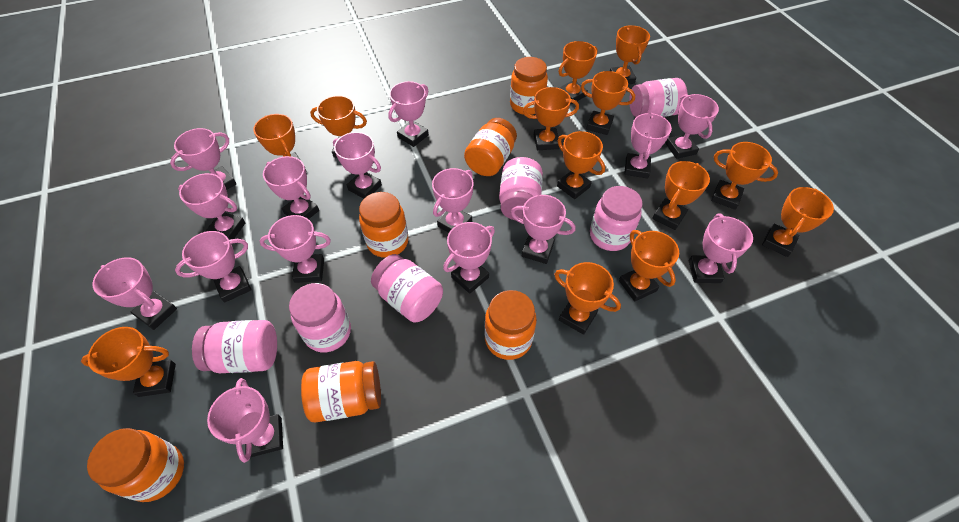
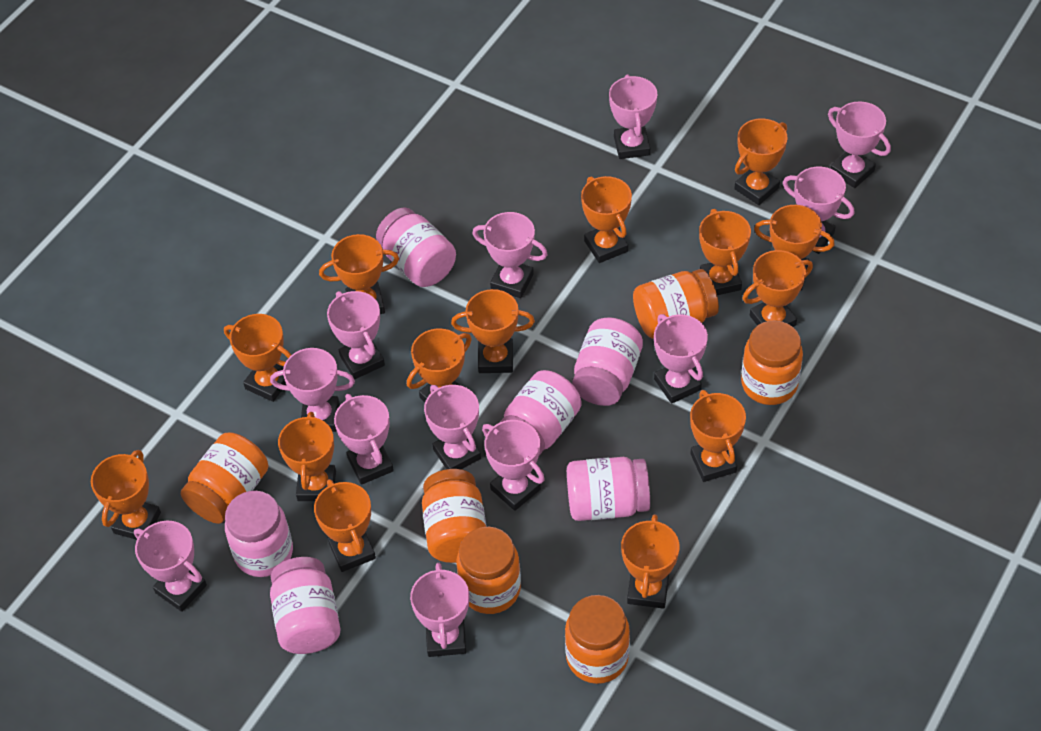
orange trophy: [81,327,176,397] [253,114,306,170] [310,96,367,158] [523,87,579,150] [554,262,621,335] [557,131,605,199] [558,41,598,104] [581,71,635,135] [610,25,650,84] [619,230,679,302] [652,161,710,230] [711,142,778,210] [762,187,834,257] = 13 -> [91,450,161,540] [224,314,291,402] [278,412,336,501] [314,479,376,572] [319,234,399,314] [407,329,472,402] [451,289,535,373] [581,176,632,263] [621,514,679,609] [690,390,746,482] [699,209,751,295] [734,118,788,205] [742,250,813,327] [754,205,835,291] = 14
pink trophy: [92,257,177,330] [170,128,236,190] [175,231,251,303] [178,173,245,240] [207,378,283,463] [260,215,331,283] [263,156,319,219] [333,132,382,199] [388,81,429,147] [432,168,474,233] [443,222,495,294] [511,195,575,264] [624,113,672,179] [666,94,719,159] [689,214,753,283] = 15 -> [134,521,207,612] [270,348,355,432] [327,291,385,379] [334,394,394,485] [410,563,469,657] [424,385,481,469] [472,212,548,298] [482,420,545,511] [609,75,657,159] [654,314,708,404] [783,167,855,254] [828,102,891,188] = 12

